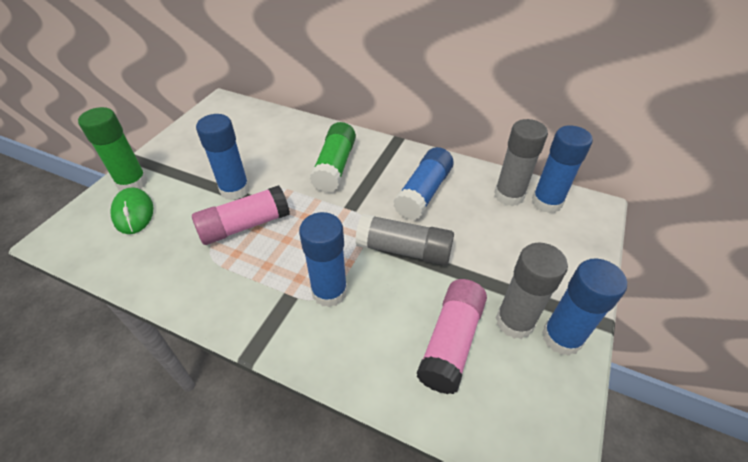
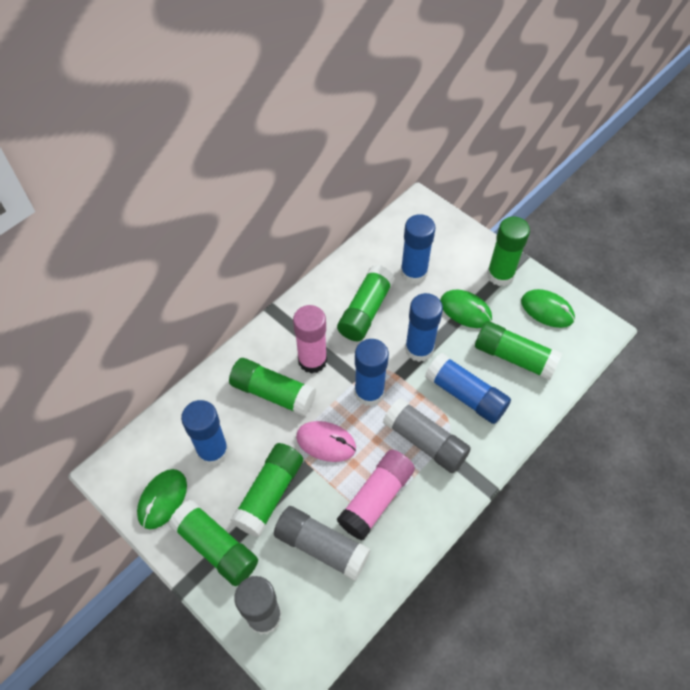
green glue stick: [78,107,148,191] [310,122,356,193] = 2 -> [168,500,258,586] [229,358,316,416] [231,443,303,537] [337,265,395,341] [475,321,562,380] [487,217,530,286] = 6
green mouse: [111,187,153,234] = 1 -> [137,469,187,529] [440,289,492,328] [521,289,575,328] = 3
pink mouse: none = 0 -> [296,421,356,462] = 1

